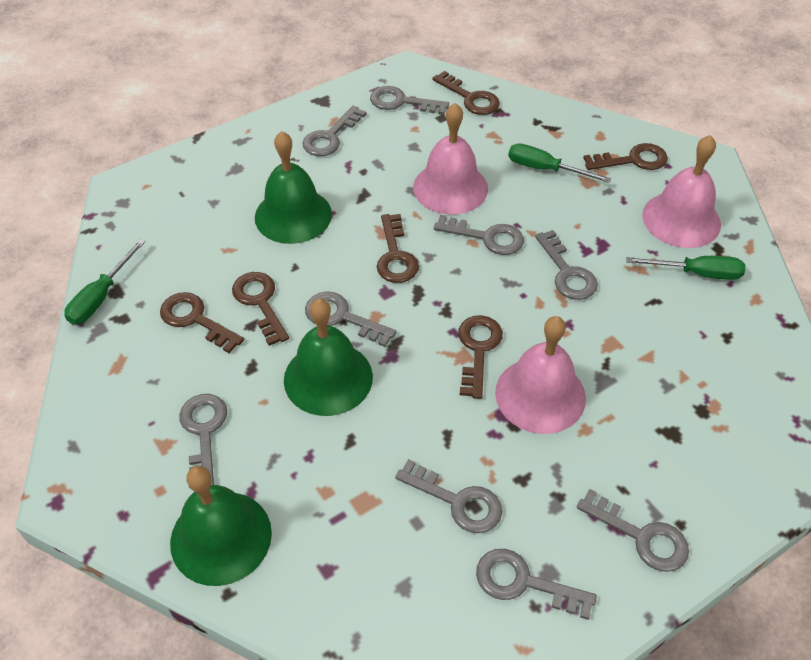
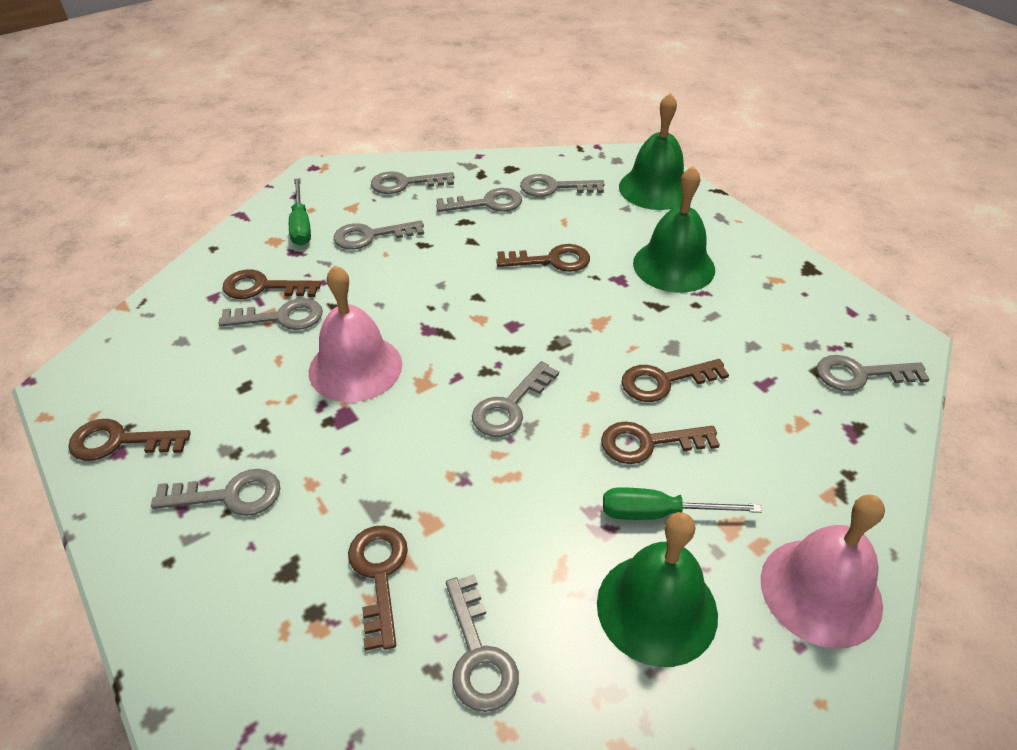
green screwdriver: [64,239,145,325] [508,143,611,183] [626,256,745,280] = 3 -> [289,178,311,246] [603,487,762,520] = 2
pink bell: [413,103,488,215] [495,316,586,434] [642,135,721,248] = 3 -> [309,265,402,402] [761,495,885,649] = 2

